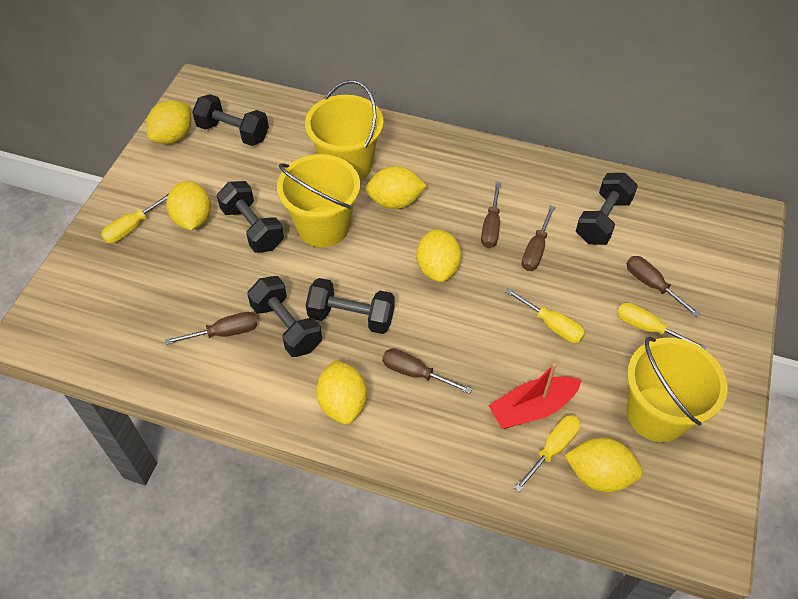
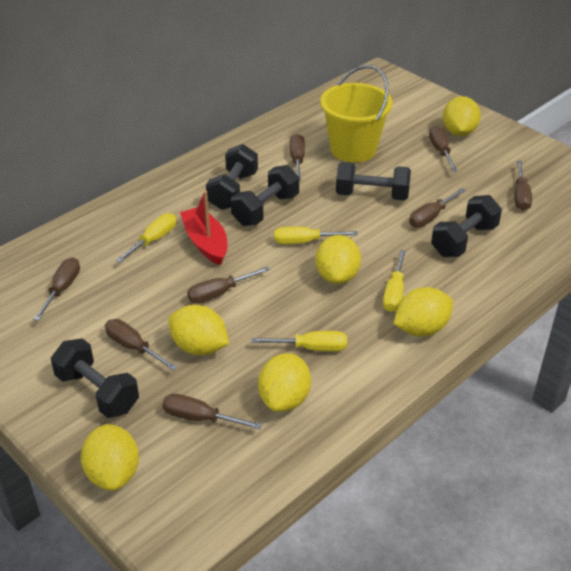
brown screwdriver: [165,312,257,345] [382,349,472,394] [481,182,501,248] [522,205,555,271] [627,256,700,317] = 5 -> [33,257,80,321] [105,319,177,371] [162,394,262,429] [187,266,270,303] [290,134,305,181] [409,188,466,227] [429,126,458,172] [515,161,532,211] = 8
yellow bucket: [277,154,360,247] [305,80,384,181] [627,337,727,442] = 3 -> [320,65,393,163] = 1

